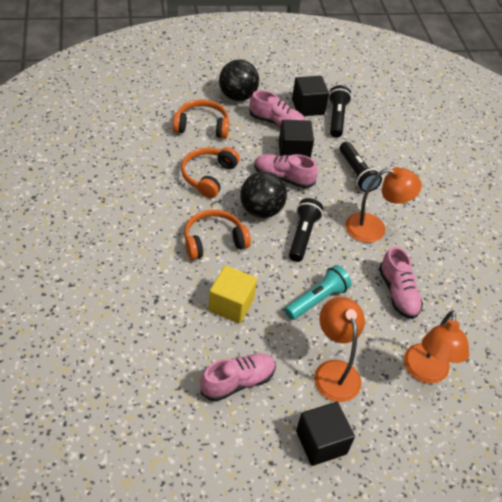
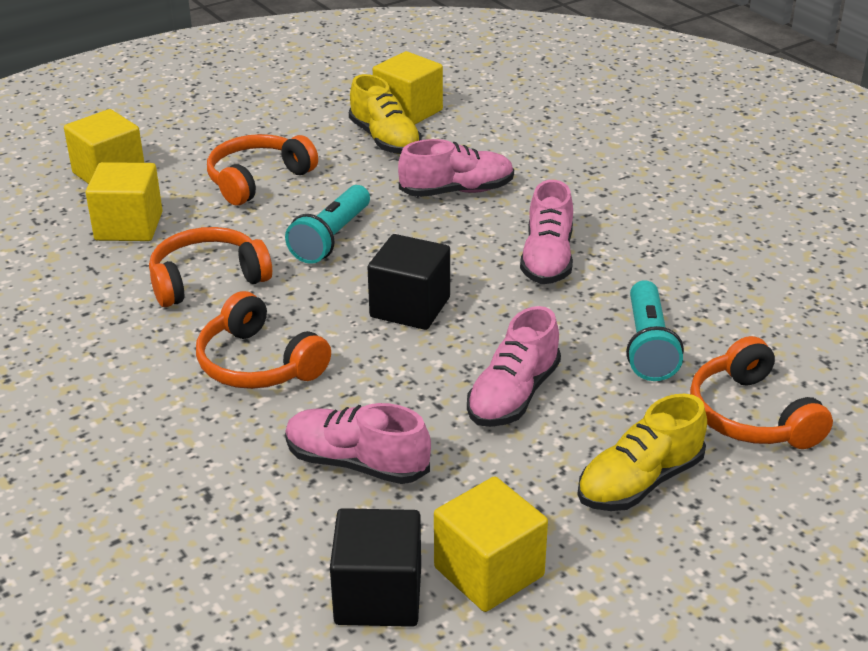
black ball: [219,60,259,101] [240,171,287,218] = 2 -> none = 0
black cube: [279,120,314,158] [292,76,329,116] [296,402,355,466] = 3 -> [330,508,421,627] [367,234,450,330] = 2
black flashlight: [289,198,323,262] [328,85,352,138] [340,142,382,192] = 3 -> none = 0
orange headphones: [173,99,229,139] [181,147,240,198] [184,209,251,260] = 3 -> [149,227,272,307] [196,291,331,389] [207,134,318,205] [690,336,833,449] = 4
orange lamp: [314,297,365,402] [345,167,422,243] [404,310,469,384] = 3 -> none = 0
turquoise flashlight: [285,265,352,320] = 1 -> [285,185,370,264] [626,280,684,381] = 2
yellow cube: [208,265,257,324] = 1 -> [64,109,144,184] [86,162,163,241] [373,51,443,125] [434,476,548,612] = 4
yellow shoe: none = 0 -> [349,74,421,154] [577,394,707,511] = 2

